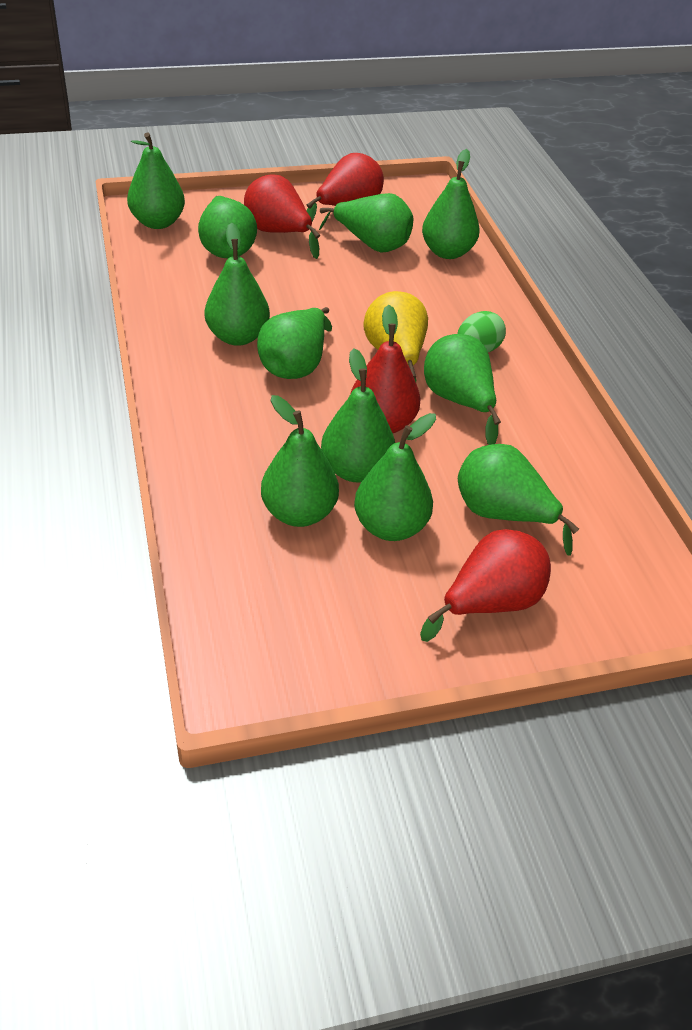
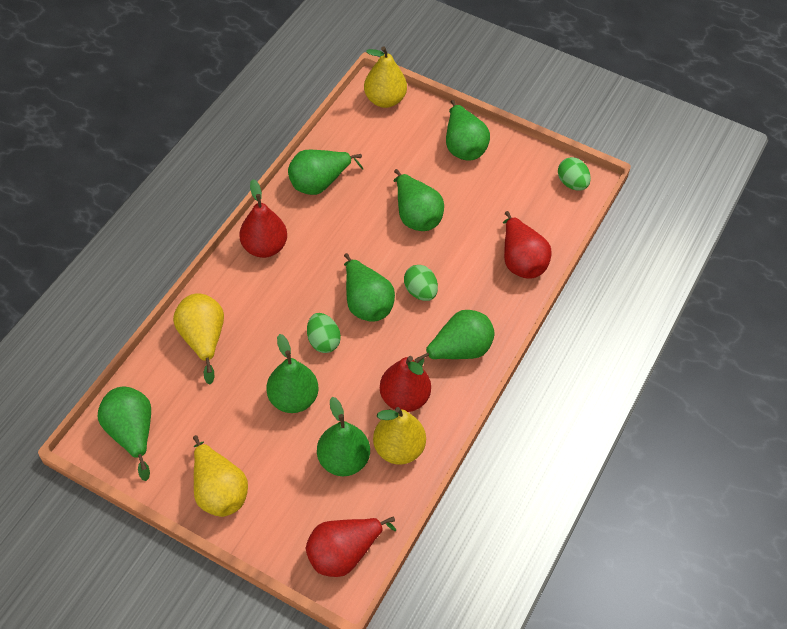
green egg: [457,311,506,352] = 1 -> [307,313,341,353] [404,265,438,301] [558,157,591,191] = 3
green pear: [127,132,185,229] [198,196,257,258] [205,223,270,346] [257,307,332,379] [261,395,339,527] [319,193,413,253] [321,348,395,483] [354,413,436,541] [422,149,479,259] [424,334,501,445] [458,444,579,556] = 11 -> [98,387,151,481] [266,334,318,413] [288,150,363,195] [317,397,370,476] [344,253,395,322] [394,169,444,231] [415,310,495,367] [446,100,490,161] = 8
yellow pear: [363,291,428,382] = 1 -> [173,293,224,384] [193,435,248,517] [364,47,407,108] [373,407,426,465] = 4

